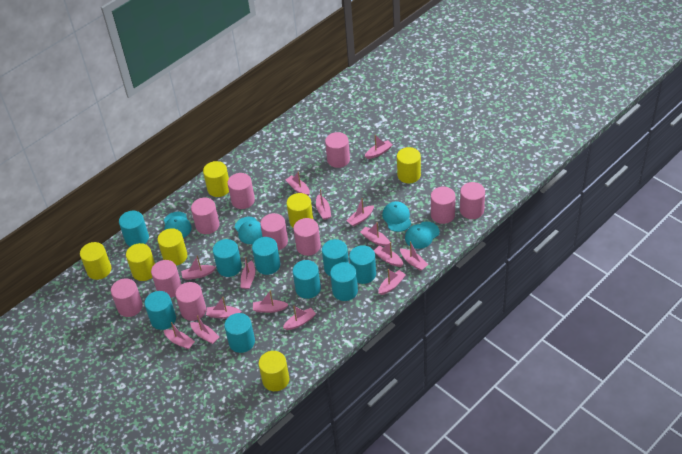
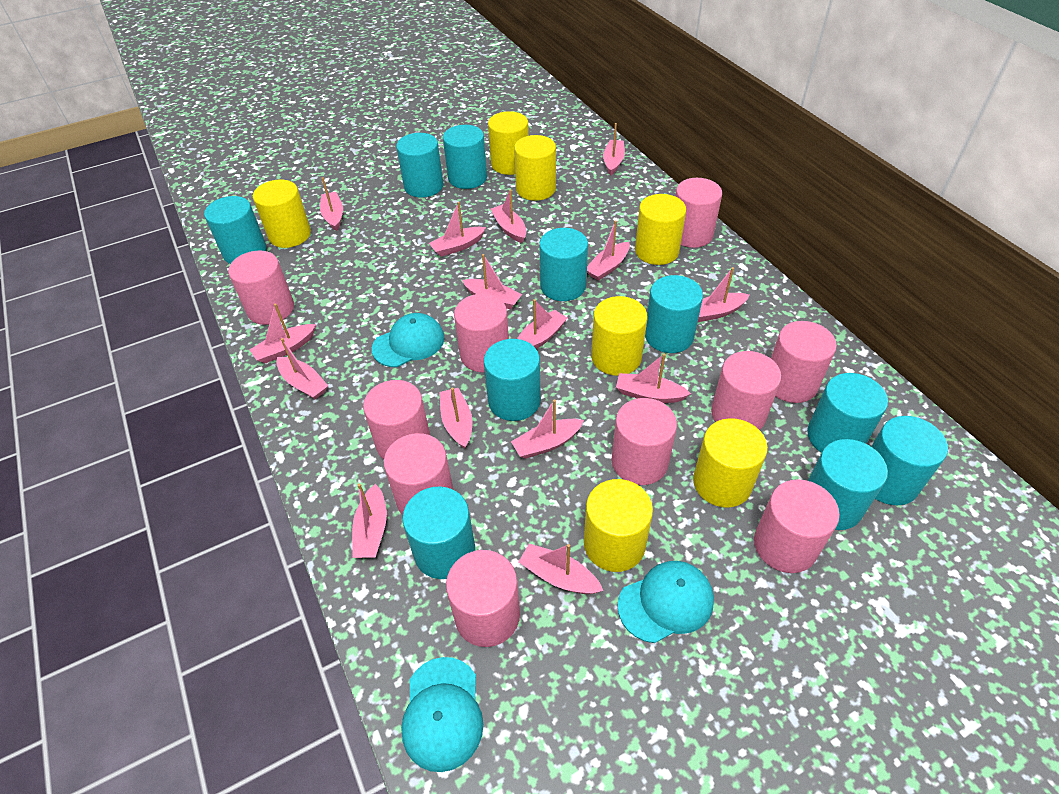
turquoise cap: [164,212,192,238] [235,217,263,244] [382,201,411,232] [405,221,440,249] = 4 -> [372,313,445,367] [401,657,483,772] [618,561,714,643] = 3
turquoise cylinder: [119,211,149,247] [144,291,176,330] [213,239,242,277] [224,313,255,353] [252,237,280,275] [293,260,321,299] [322,239,349,277] [330,262,358,301] [349,245,376,284] = 9 -> [204,196,267,264] [396,133,443,198] [402,487,475,579] [443,125,487,189] [484,339,541,421] [539,228,588,301] [645,275,703,353] [807,373,888,453] [808,439,888,530] [871,416,948,505] = 10

